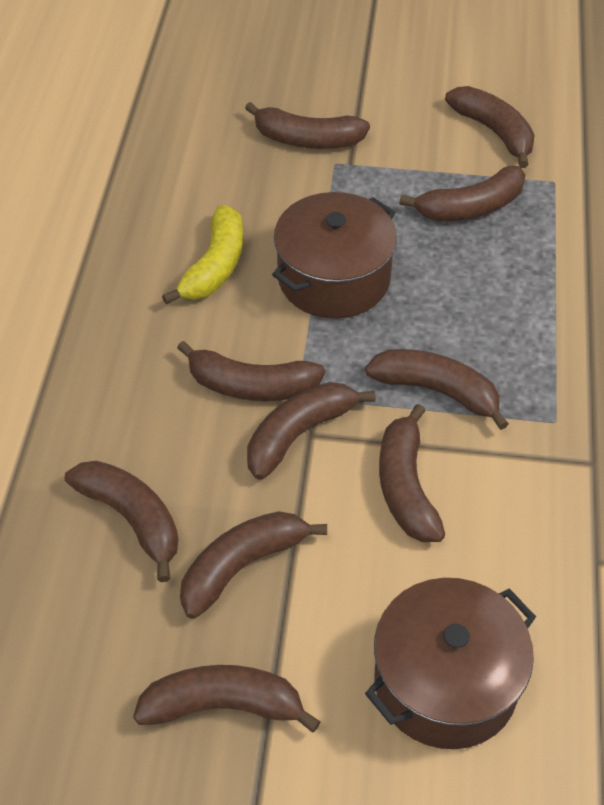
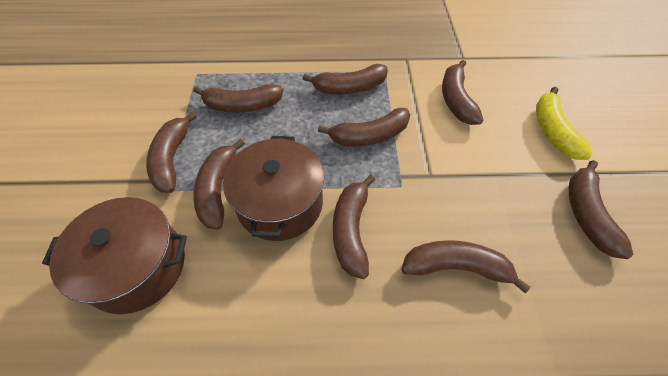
brown banana: [65,461,178,582] [133,665,321,732] [177,341,325,401] [180,511,327,619] [245,102,370,149] [247,382,376,480] [365,349,509,430] [379,404,445,542] [399,166,526,221] [445,86,535,168] = 10 -> [146,111,197,193] [193,139,245,230] [194,84,284,112] [303,64,388,94] [318,108,410,146] [333,175,375,279] [401,240,531,293] [442,60,483,125] [569,160,633,259] = 9

